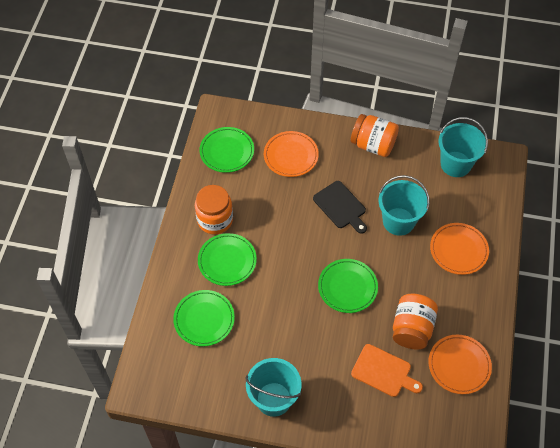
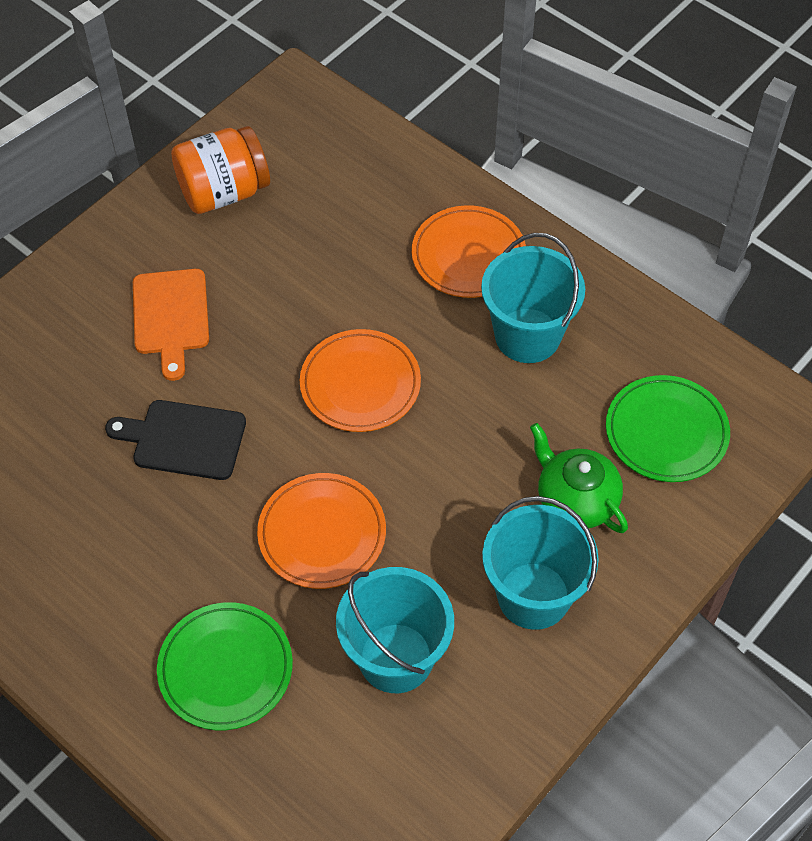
green plate: [173,290,235,347] [198,233,257,286] [199,127,254,173] [318,259,378,313] = 4 -> [157,602,293,730] [606,375,730,482] = 2
green teapot: none = 0 -> [530,423,628,533] = 1
orange jar: [195,185,233,234] [351,114,399,157] [393,294,438,350] = 3 -> [171,126,270,214] = 1

